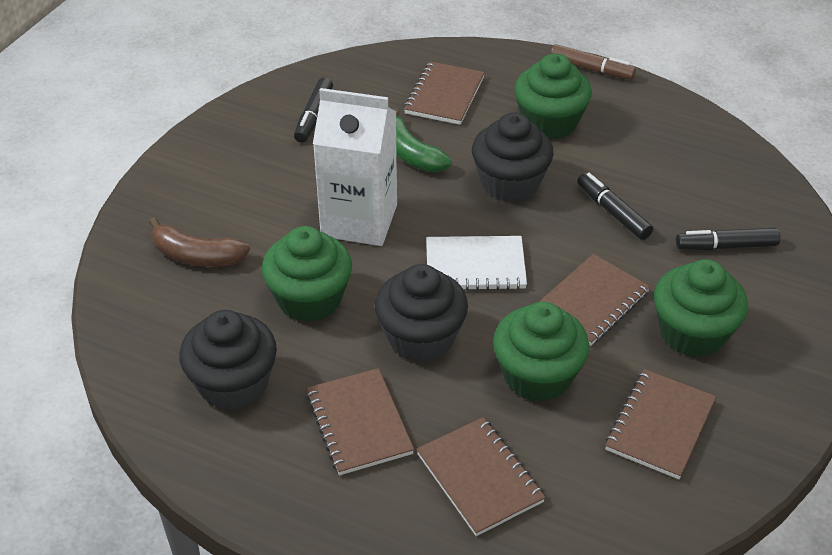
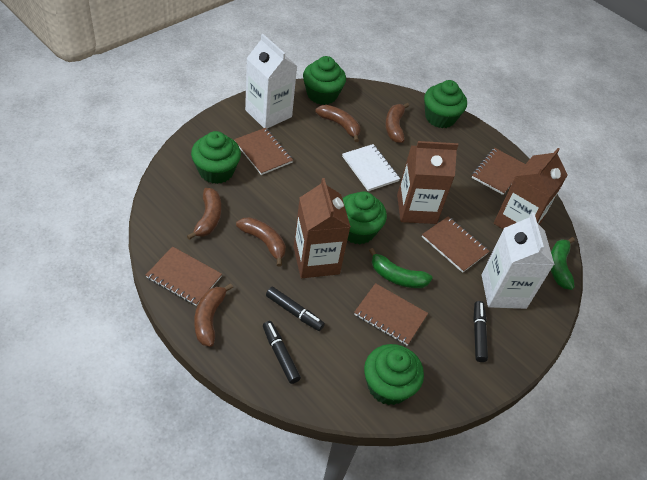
black cupcake: [179,310,277,410] [375,264,468,363] [472,112,554,202] = 3 -> none = 0
brown banana: [149,217,250,267] = 1 -> [187,188,221,240] [194,283,233,347] [236,217,286,267] [315,105,360,142] [385,103,409,143] = 5
brown carton: none = 0 -> [294,178,351,278] [397,141,458,224] [494,148,567,229] = 3
brown marker: [550,44,636,80] = 1 -> none = 0
green banana: [393,109,452,172] = 1 -> [369,248,433,288] [551,237,575,290] = 2
green cupcake: [262,226,352,322] [493,302,590,402] [514,53,592,140] [654,259,748,357] = 4 -> [191,131,241,184] [303,56,346,105] [342,191,387,244] [364,344,424,405] [424,80,467,128] = 5
white carton: [313,88,397,246] = 1 -> [245,34,297,129] [481,212,555,309] = 2

